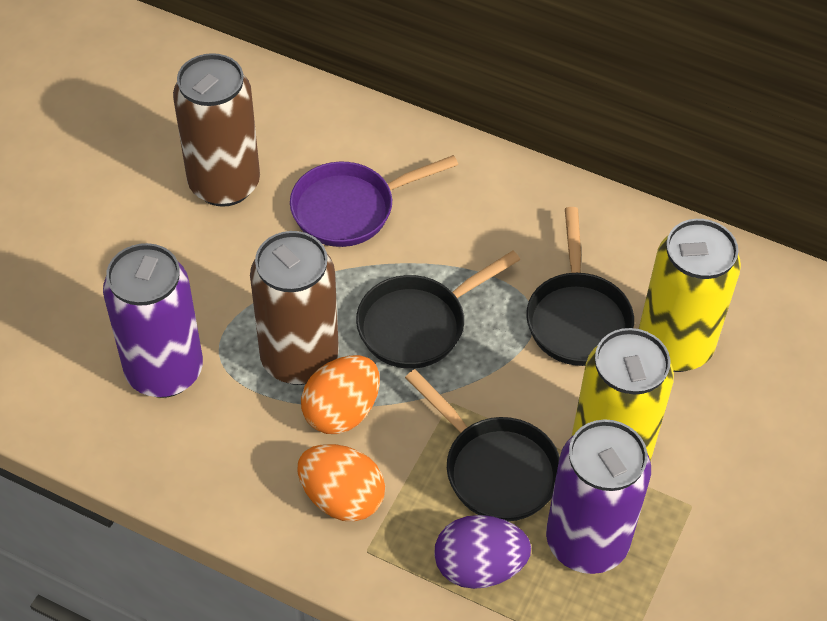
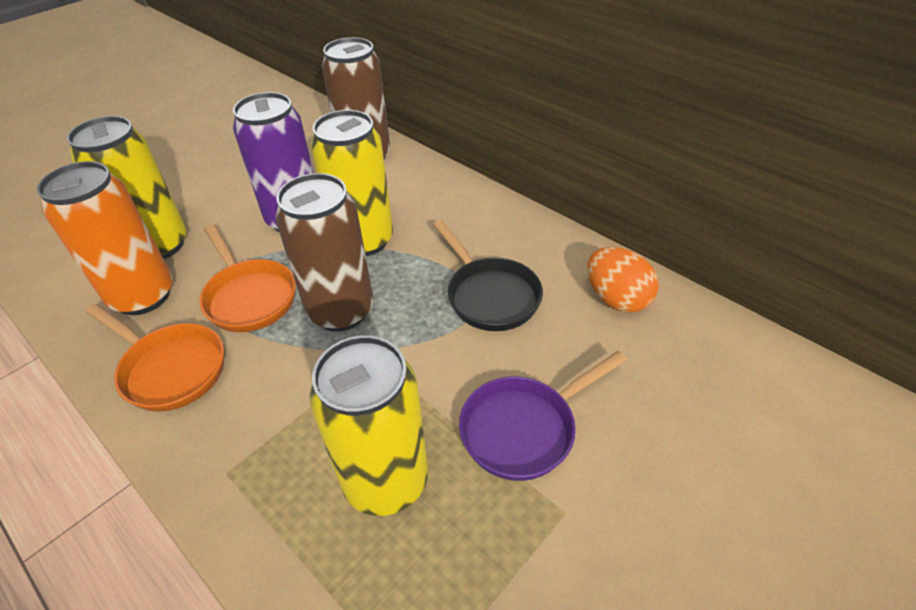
black pan: [356,251,520,369] [405,369,560,521] [526,207,634,366] = 3 -> [433,220,543,331] = 1
orange can: none = 0 -> [37,161,173,315] = 1
orange egg: [297,444,385,522] [301,355,380,434] = 2 -> [587,247,658,313] = 1
orange pan: none = 0 -> [86,304,224,412] [200,224,296,332] = 2
purple can: [103,243,203,398] [546,419,651,574] = 2 -> [233,92,314,232] = 1
purple egg: [434,515,531,589] = 1 -> none = 0
yellow can: [571,328,674,461] [639,219,741,372] = 2 -> [67,116,187,259] [309,336,428,516] [311,110,393,256] = 3

